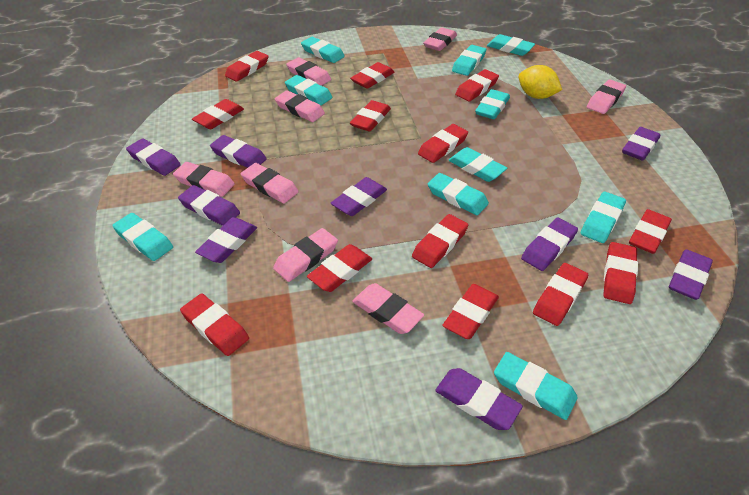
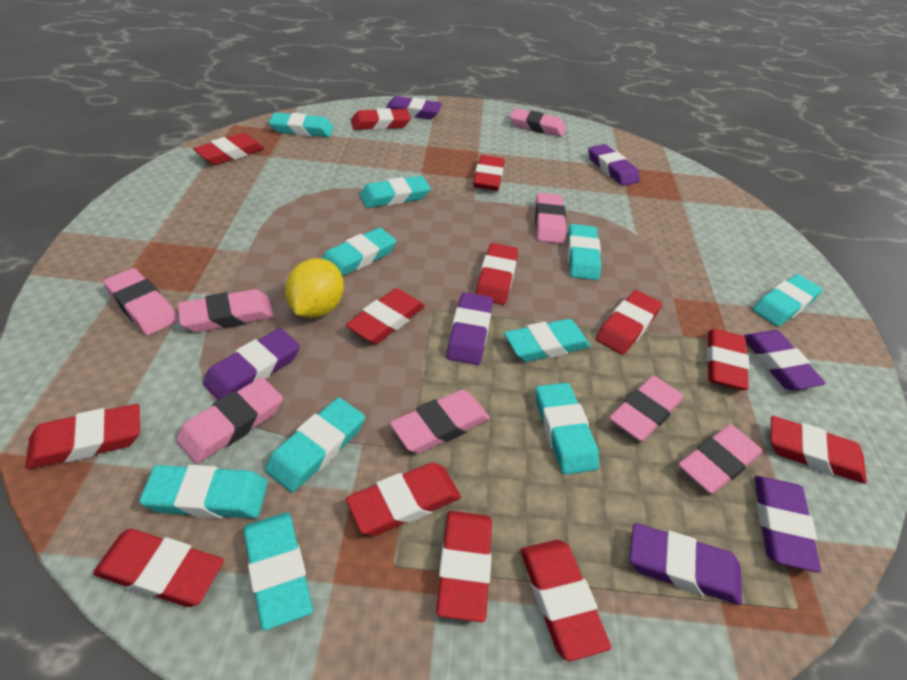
purple eraser: [126,138,181,176] [178,185,240,226] [195,217,257,263] [210,135,267,168] [331,177,387,216] [435,368,523,430] [521,217,578,271] [622,127,660,161] [669,249,713,300] = 9 -> [203,328,300,400] [386,96,442,119] [447,292,493,365] [588,144,640,186] [630,523,742,605] [743,330,825,390] [755,476,821,573] = 7

